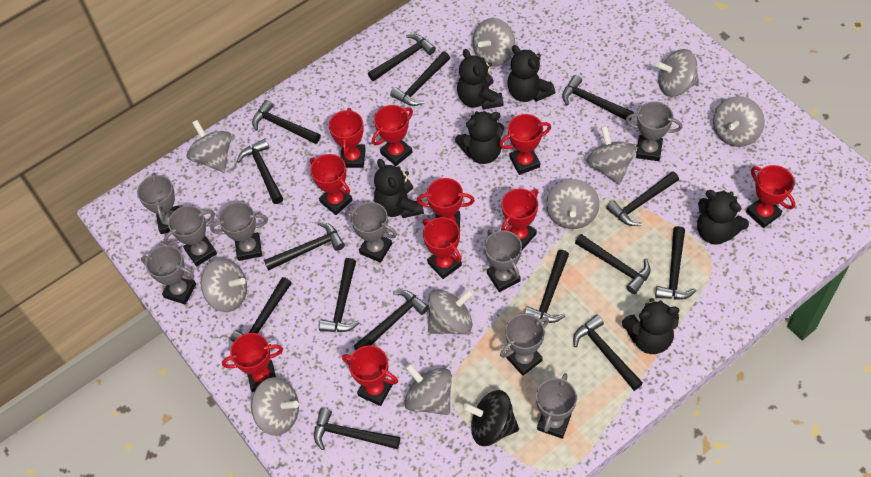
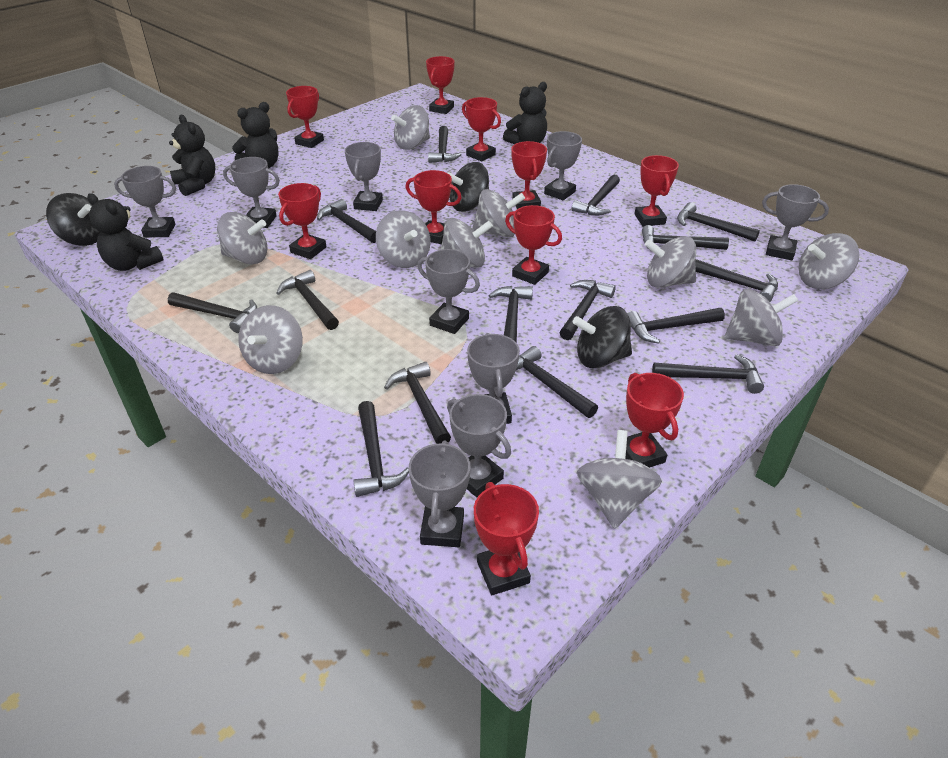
black spinning top: [463,390,519,446] = 1 -> [46,193,100,246] [448,162,489,212] [573,306,632,368] = 3
black teddy bear: [374,159,424,218] [455,111,504,164] [457,49,503,110] [508,45,555,102] [622,298,680,354] [697,190,749,245] = 6 -> [87,193,164,271] [169,115,216,196] [232,102,278,169] [503,82,547,144] = 4

